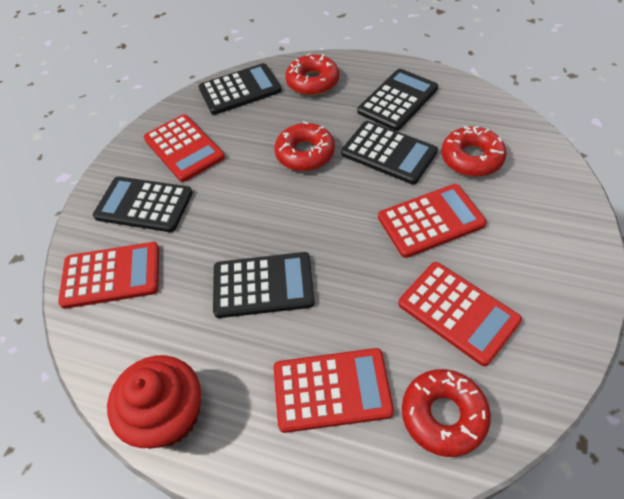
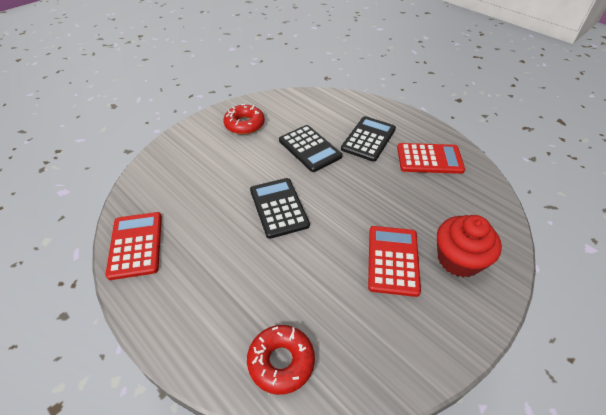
black calculator: [93,177,193,232] [199,63,281,115] [213,252,315,318] [341,121,438,184] [357,69,438,131] = 5 -> [250,178,310,239] [279,125,342,172] [341,116,396,162] = 3
red calculator: [58,242,159,309] [144,114,225,182] [274,348,394,433] [378,184,487,258] [398,262,522,366] = 5 -> [105,212,162,280] [368,226,421,297] [397,143,465,174] = 3
red donut: [274,122,335,171] [285,54,339,95] [402,369,491,457] [441,126,507,177] = 4 -> [223,104,265,135] [247,325,315,395] = 2

